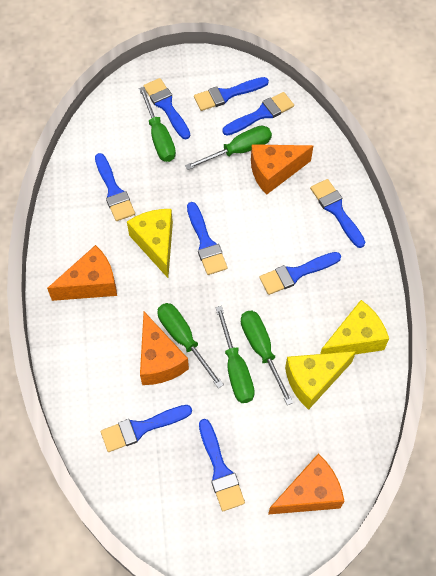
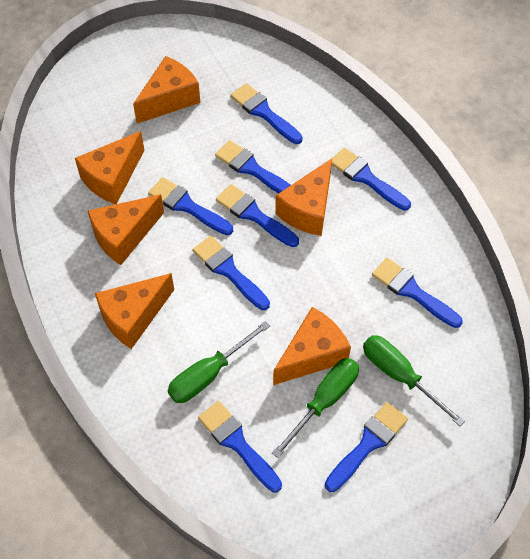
green screwdriver: [139,87,176,162] [158,303,224,388] [185,126,272,170] [215,306,255,403] [241,310,293,405] = 5 -> [168,321,270,403] [272,358,359,458] [363,335,465,426] = 3
orange cheese: [47,245,117,301] [140,312,189,385] [251,144,313,195] [268,454,344,515] = 4 -> [75,131,145,204] [88,194,164,265] [95,273,174,349] [133,56,200,123] [273,307,351,385] [275,158,332,236] = 6
yellow cheese: [127,209,173,278] [285,351,356,410] [320,300,389,354] = 3 -> none = 0

